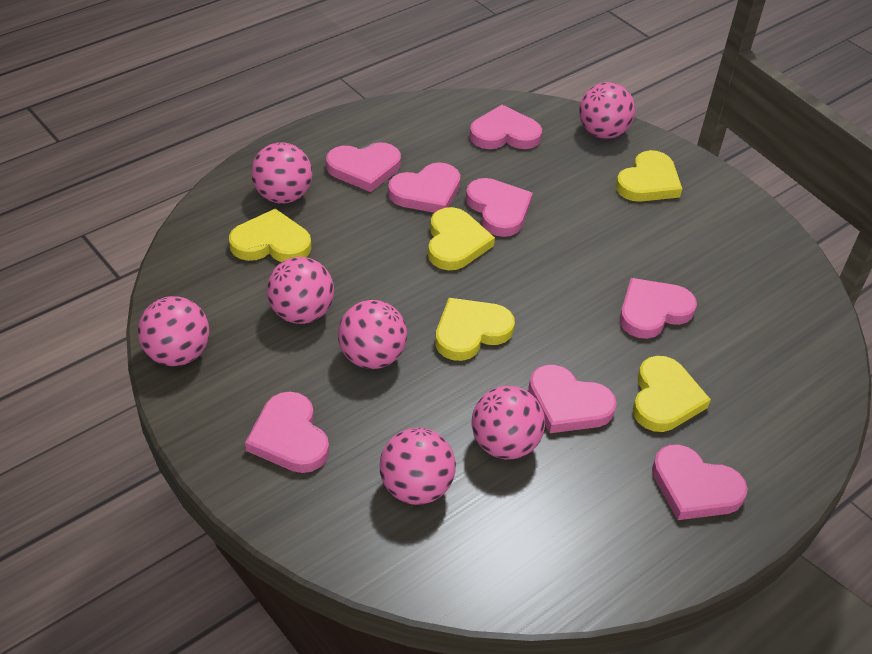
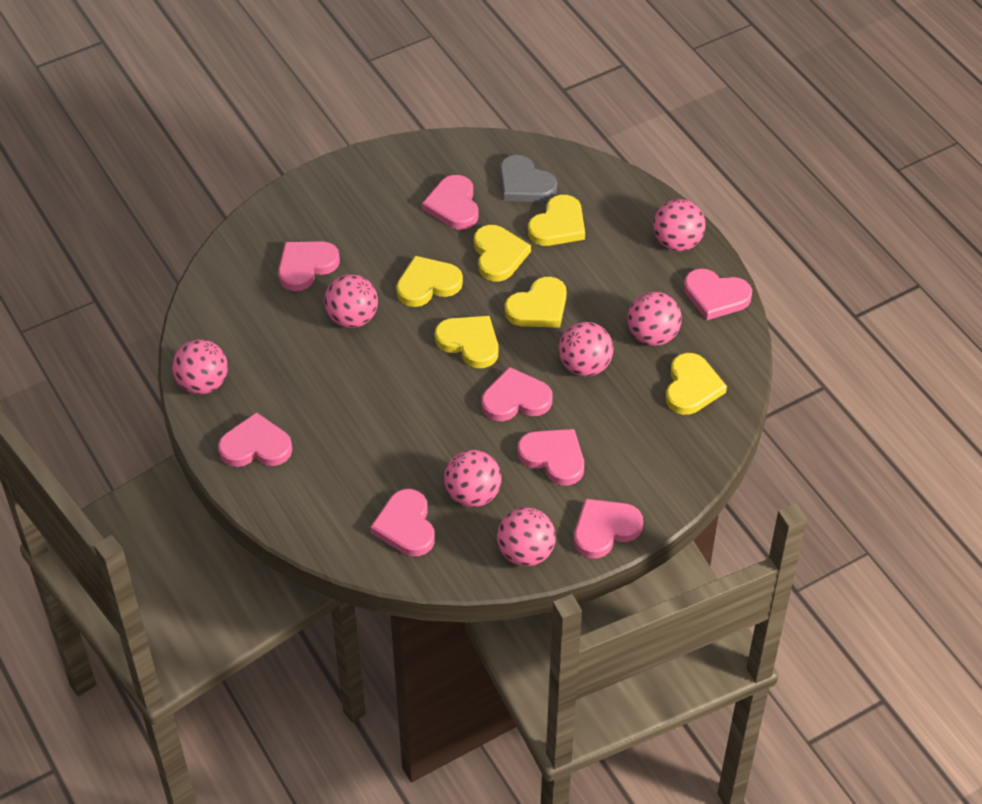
grey heart: none = 0 -> [500,155,557,202] = 1
yellow heart: [229,208,311,262] [428,207,495,270] [435,298,515,361] [616,150,682,202] [633,356,711,432] = 5 -> [396,256,463,307] [435,316,498,368] [474,225,531,282] [505,277,567,328] [528,195,585,246] [666,353,727,415] = 6

